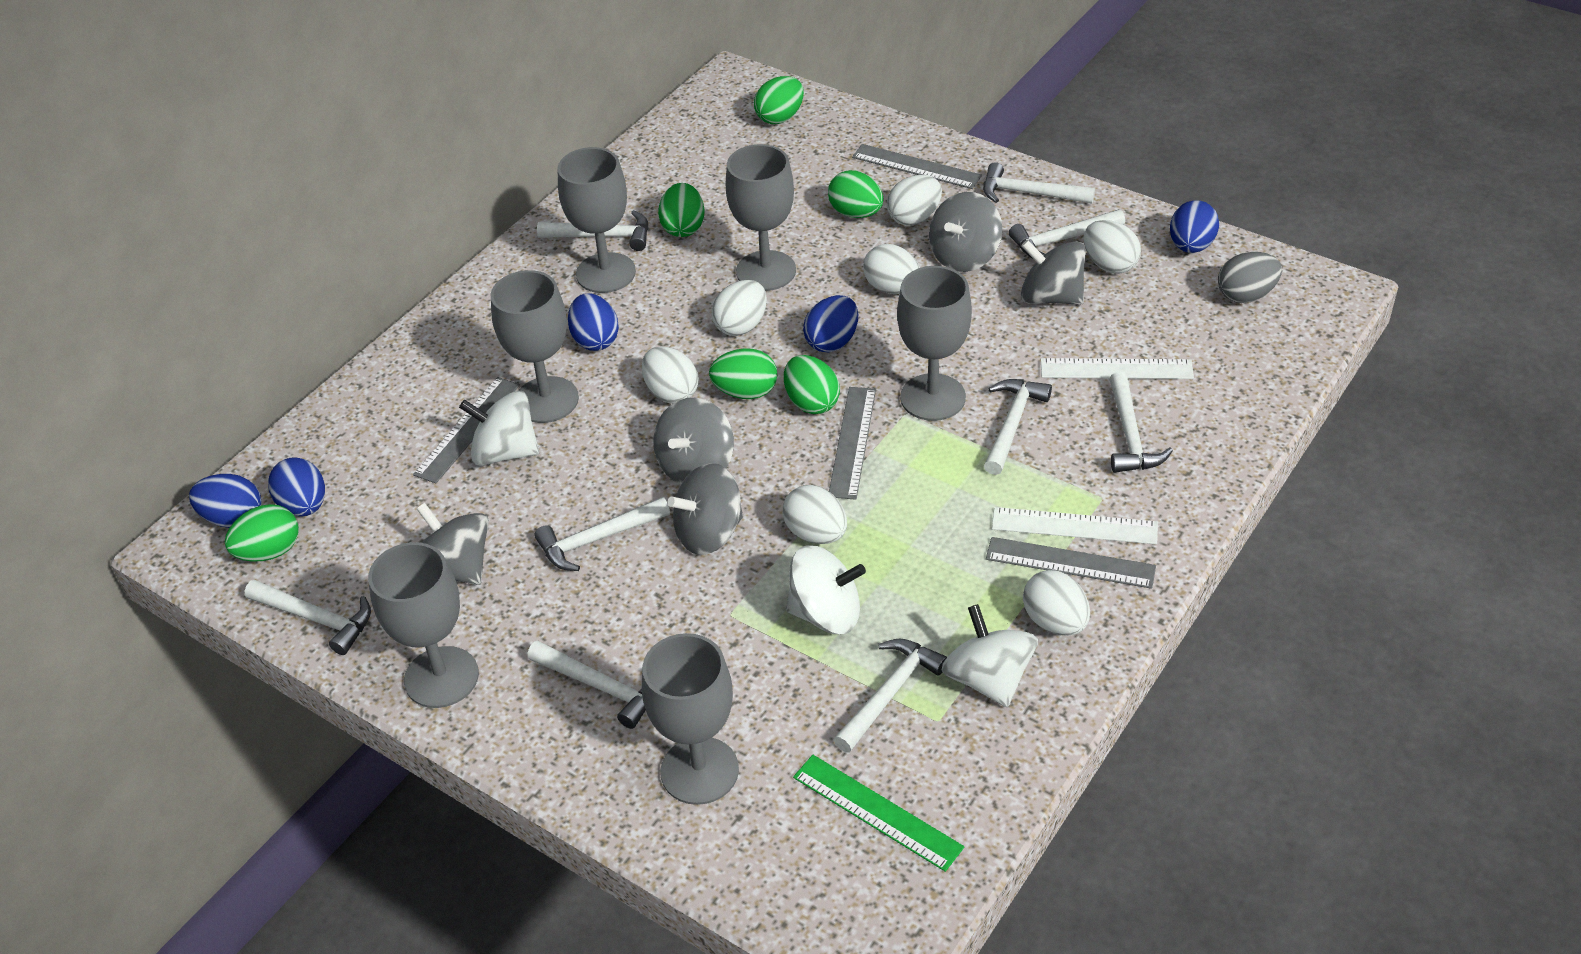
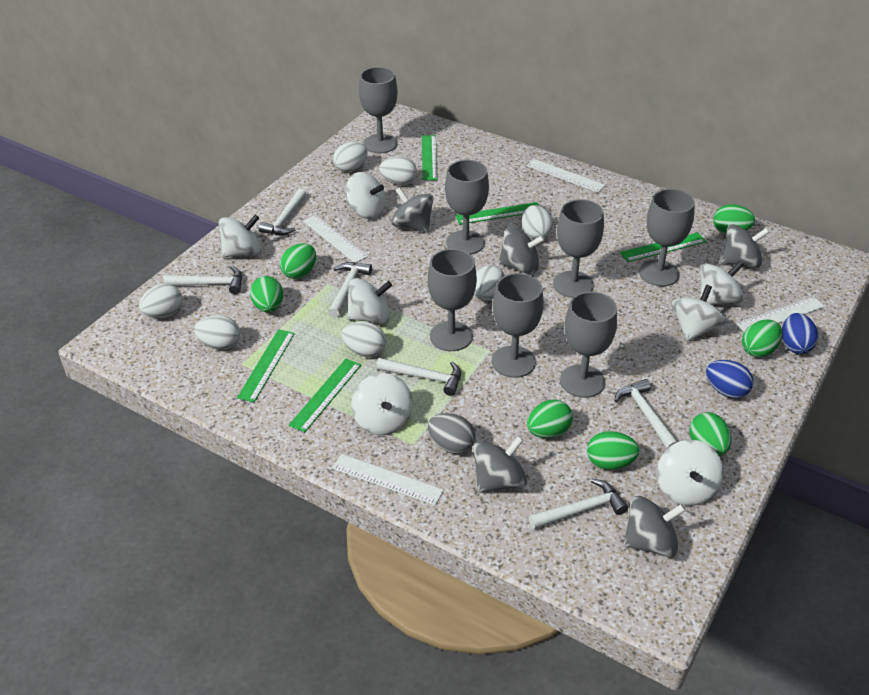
blue egg: [189,474,261,528] [268,457,325,516] [568,293,619,351] [803,295,858,352] [1170,200,1219,253] = 5 -> [706,360,753,398] [782,313,818,354] = 2
green egg: [225,504,299,562] [658,183,705,237] [709,348,777,399] [754,76,804,124] [784,355,840,414] [828,170,884,218] = 6 -> [250,276,283,312] [280,243,316,279] [527,400,573,438] [587,431,639,470] [689,412,732,456] [713,204,755,234] [742,320,782,357] = 7
green ruler: [793,755,964,872] = 1 -> [237,329,295,402] [289,359,361,433] [422,135,438,180] [455,202,539,225] [620,233,707,262] = 5
grey goblet: [368,542,479,708] [491,270,579,423] [558,147,636,293] [642,633,739,805] [726,144,796,291] [897,266,972,421] = 6 -> [359,67,397,153] [428,249,477,351] [445,160,489,254] [492,273,544,378] [553,199,604,298] [560,292,617,398] [639,189,695,286] = 7
grey ruler: [413,377,520,483] [829,387,876,500] [852,144,982,189] [986,537,1156,589] = 4 -> none = 0
white hammer: [245,580,371,655] [527,640,646,729] [535,497,670,571] [537,210,649,251] [833,639,947,753] [983,162,1095,204] [984,379,1052,475] [1009,209,1125,259] [1109,372,1173,473] = 9 -> [163,266,242,294] [259,189,306,235] [328,262,372,317] [377,358,461,396] [529,479,628,529] [614,379,678,449] = 6
white ruler: [992,507,1158,544] [1041,358,1194,379] = 2 -> [303,215,368,263] [332,454,444,505] [527,159,606,193] [736,296,825,332] = 4
white spinning top: [459,391,539,466] [786,545,866,634] [941,604,1038,708] = 3 -> [219,215,262,257] [346,172,386,219] [347,278,392,324] [351,373,413,435] [657,440,724,506] [672,285,726,341] [700,260,744,305] = 7

